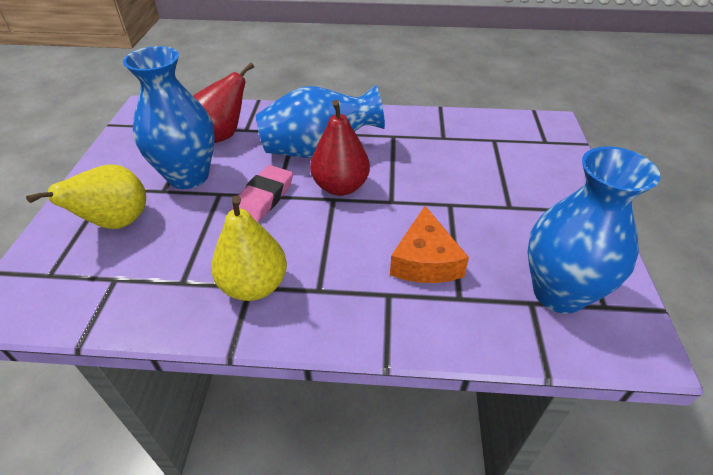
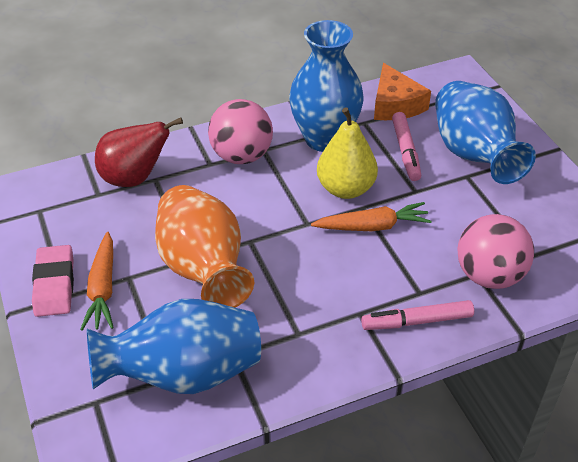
orange carrot: none = 0 -> [80,232,114,331] [311,202,432,231] = 2
orange vase: none = 0 -> [155,185,254,308] = 1
pink ball: none = 0 -> [208,99,273,164] [457,214,534,289] = 2
pink marker: none = 0 -> [361,300,474,330] [392,112,421,181] = 2
red pear: [193,63,254,143] [310,100,370,196] = 2 -> [95,118,183,187] = 1
yellow pear: [26,164,146,229] [211,196,287,301] = 2 -> [317,107,378,199] = 1

